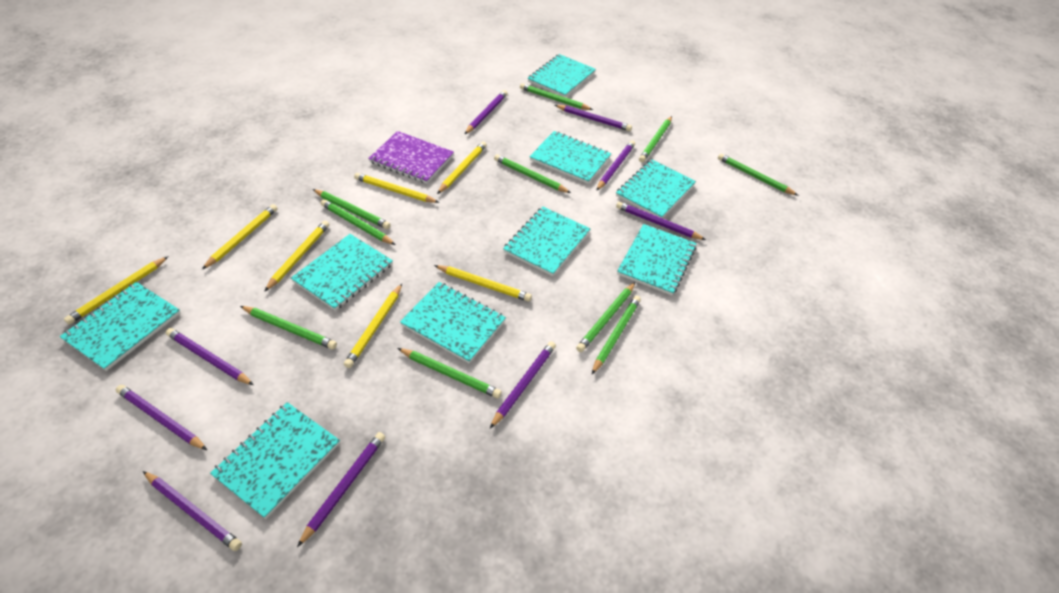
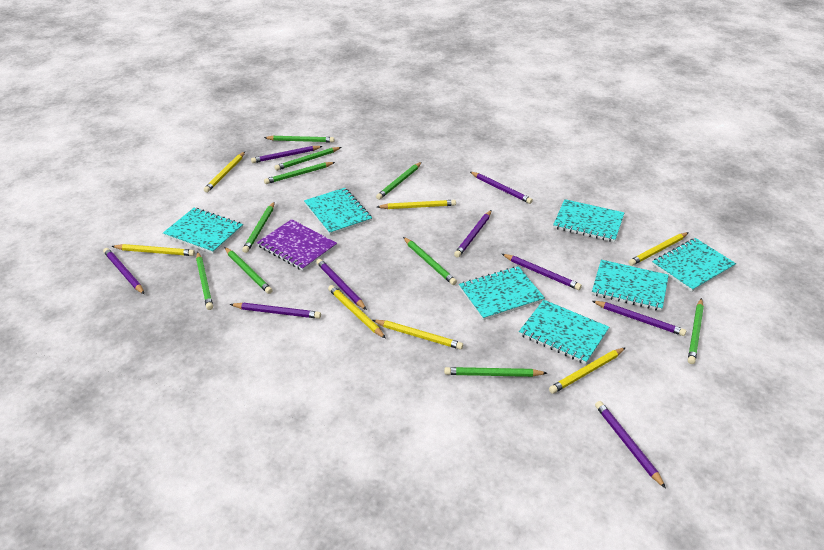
turquoise notebook: [60,282,181,371] [210,402,340,519] [291,234,393,311] [400,282,506,363] [503,207,590,276] [527,54,596,97] [530,131,611,184] [616,159,696,218] [617,224,697,295] = 9 -> [163,208,243,254] [304,188,372,235] [459,266,545,320] [519,300,609,364] [553,199,624,242] [592,260,669,311] [652,238,736,292] = 7

